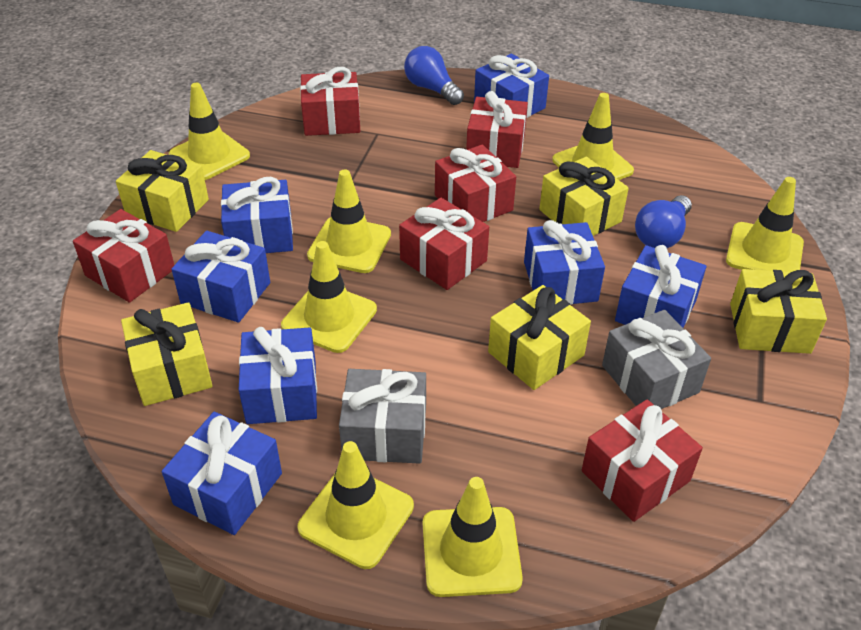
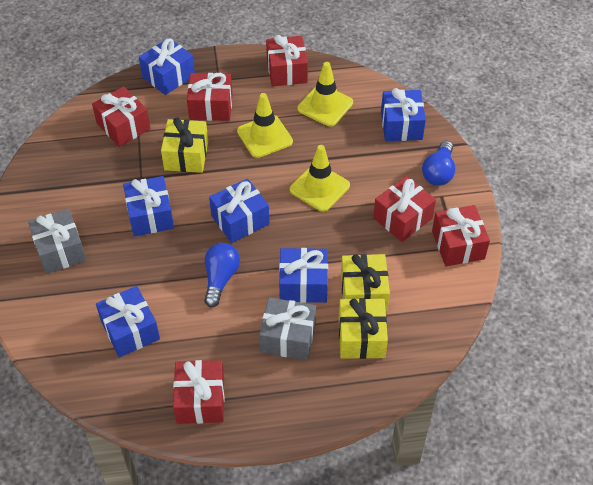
blue gift: [162,412,282,535] [171,231,270,323] [221,177,293,253] [239,327,317,424] [474,54,549,118] [524,220,605,305] [615,245,706,328] = 7 -> [96,286,160,357] [123,176,174,237] [139,38,195,95] [209,178,269,243] [279,248,328,303] [381,88,426,141] = 6
yellow gift: [116,150,209,232] [121,302,213,406] [488,285,591,390] [539,157,629,236] [730,269,827,354] = 5 -> [161,117,208,173] [339,298,388,359] [341,254,390,311] = 3
yellow traffic cone: [169,83,250,180] [281,241,377,353] [298,441,414,569] [307,169,391,273] [423,477,523,597] [552,93,634,180] [726,177,804,272] = 7 -> [237,93,293,158] [290,145,350,212] [298,62,353,127] = 3

